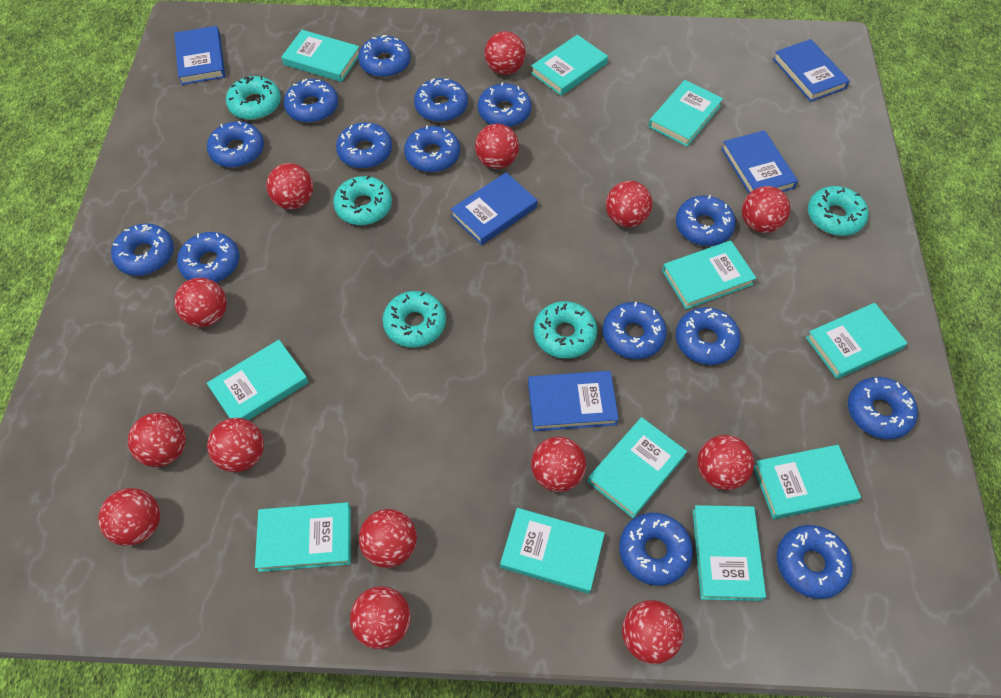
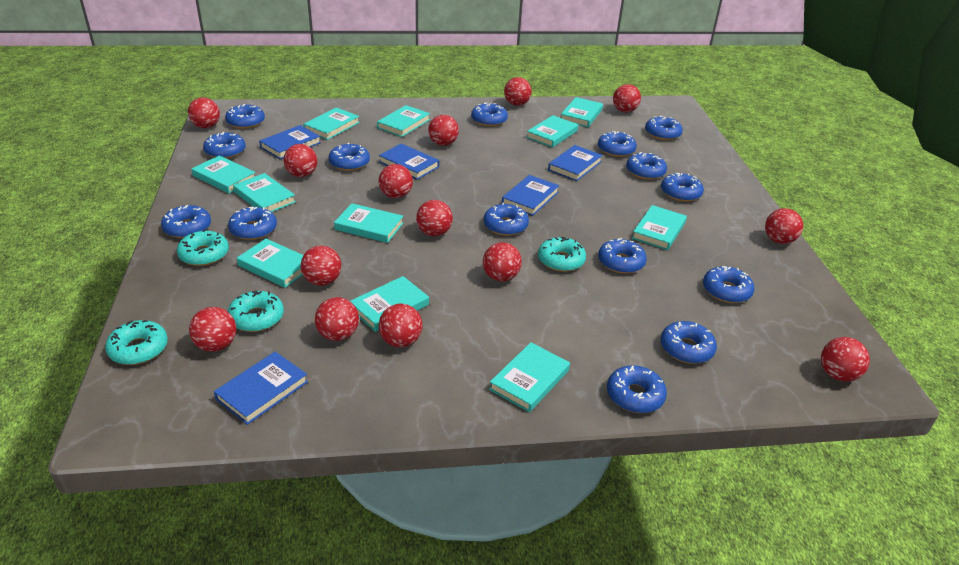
turquoise donut: [226,76,281,120] [333,176,392,225] [383,291,446,348] [534,301,597,359] [808,186,868,236] = 5 -> [105,320,168,365] [177,229,229,266] [228,291,284,332] [538,237,586,272] = 4

